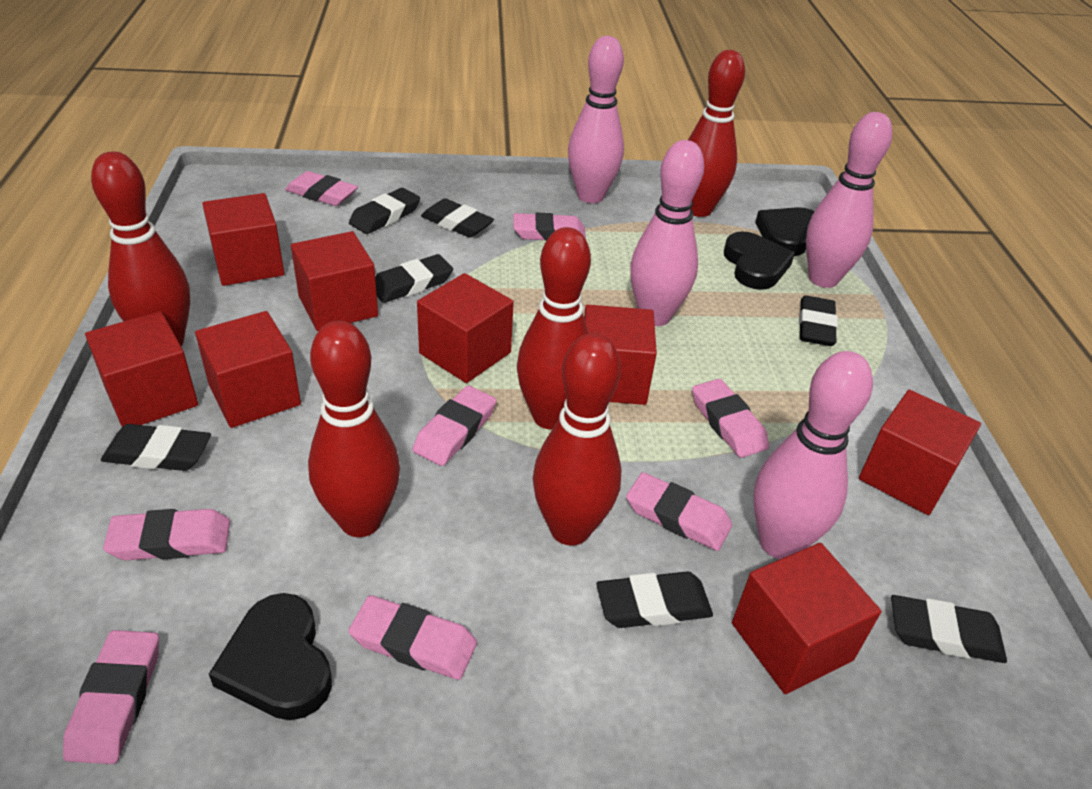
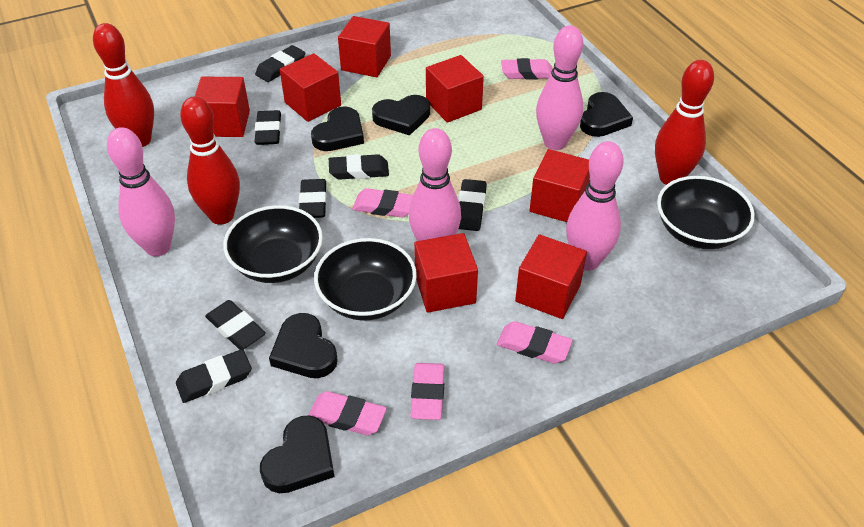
black bowl: none = 0 -> [223,205,323,283] [314,238,417,321] [657,176,755,249] = 3
black heart: [209,593,332,720] [724,232,795,290] [755,207,815,256] = 3 -> [260,415,335,493] [269,313,338,378] [311,107,364,151] [372,95,430,135] [580,92,633,137] = 5
pink eraser: [63,630,159,764] [103,509,230,560] [285,171,358,206] [349,595,477,680] [412,386,497,466] [513,213,586,241] [626,472,732,551] [692,379,769,458] = 8 -> [309,391,387,435] [352,188,413,218] [410,363,445,420] [497,321,573,364] [501,58,553,80] = 5
red bowling pin: [91,151,190,346] [308,320,400,537] [517,227,591,430] [533,333,622,546] [688,50,745,217] = 5 -> [93,23,154,147] [180,96,240,225] [655,60,714,185] = 3
red cube: [85,311,198,427] [195,311,301,428] [202,193,285,286] [291,231,378,331] [417,273,514,383] [584,305,657,405] [732,543,881,694] [859,390,981,515] = 8 -> [195,77,250,137] [280,53,341,122] [338,16,391,77] [414,233,478,313] [426,55,484,123] [515,234,587,319] [530,149,590,222] = 7

